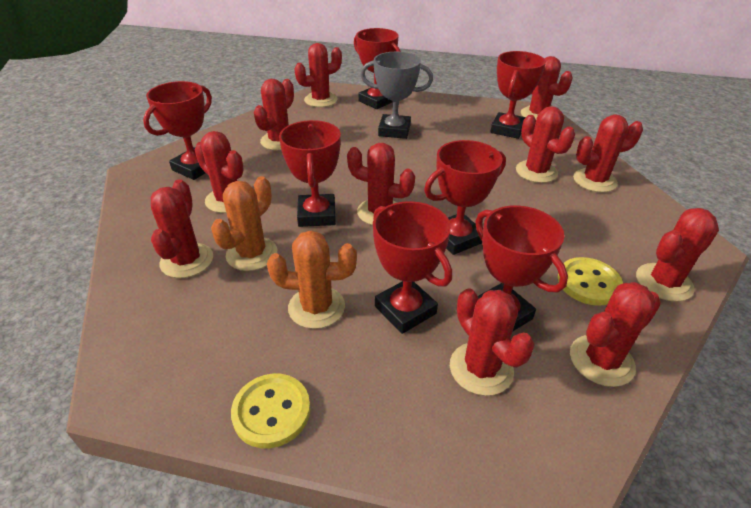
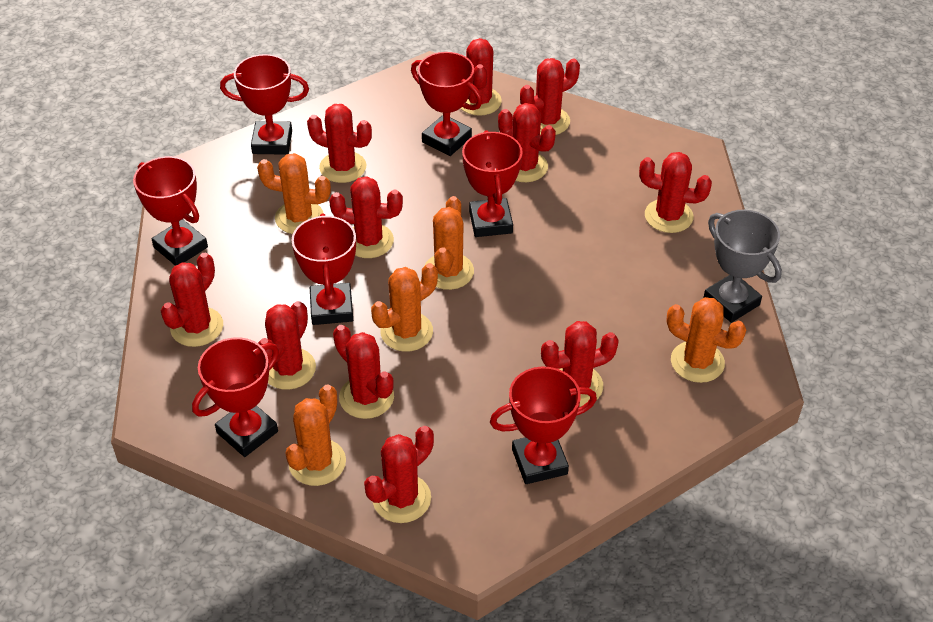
orange cactus: [211,176,277,271] [267,231,357,329] = 2 -> [257,153,331,234] [285,385,346,486] [371,263,438,352] [425,196,474,290] [666,297,746,383] = 5
yellow button: [231,374,310,448] [558,257,623,306] = 2 -> none = 0

